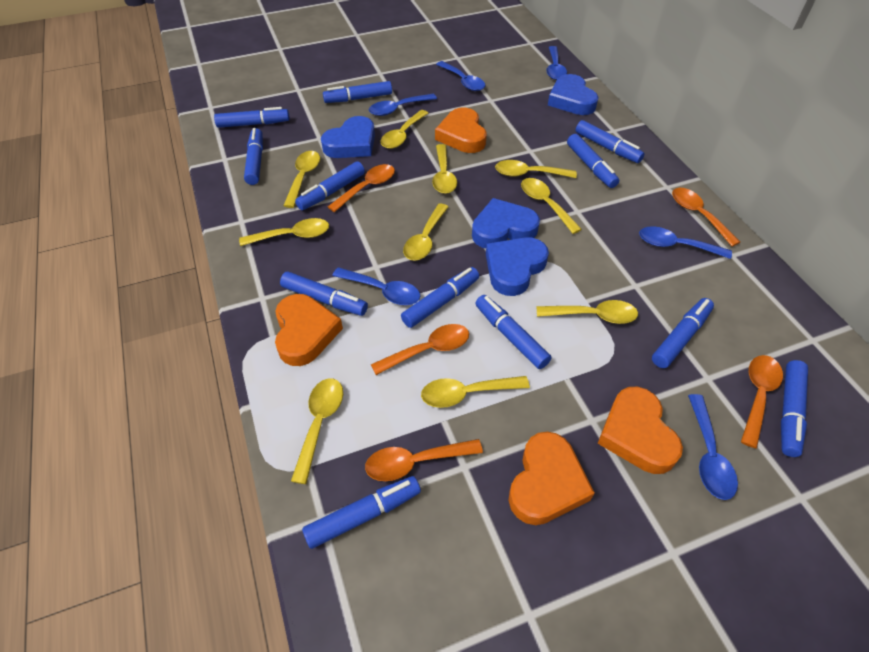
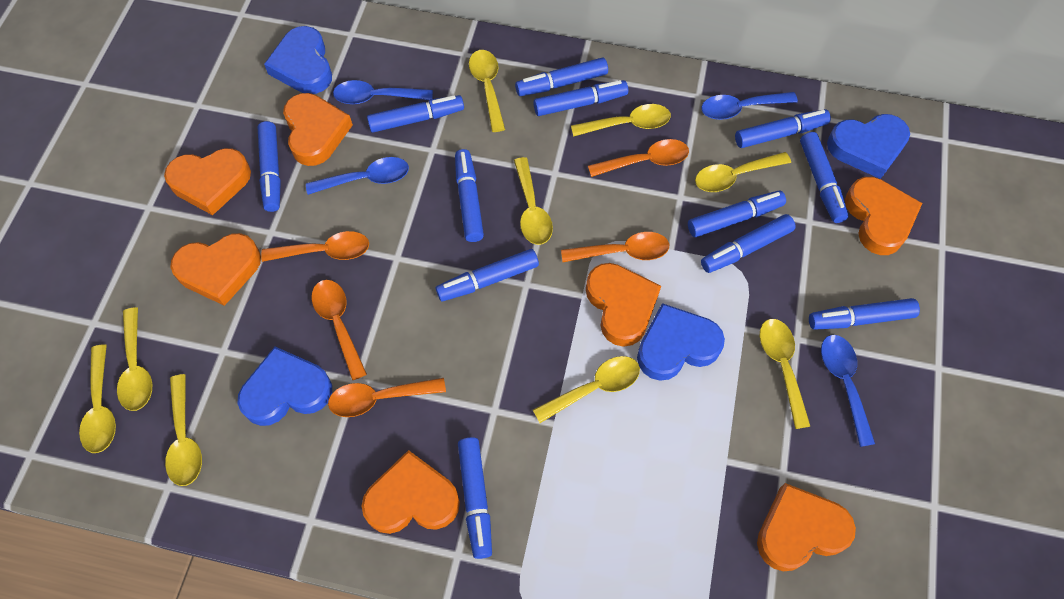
blue spoon: [332,267,420,305] [369,94,437,116] [436,61,485,91] [546,46,567,80] [639,226,732,259] [688,394,738,500] = 6 -> [306,157,409,195] [333,80,433,104] [701,92,798,120] [821,335,875,447] = 4
orange heart: [275,294,343,366] [435,108,487,153] [508,432,595,525] [597,386,683,474] = 4 -> [164,148,251,215] [170,233,261,306] [283,93,353,166] [362,450,460,534] [586,263,661,347] [757,483,856,571] [845,177,922,255] = 7
yellow spoon: [239,218,329,246] [283,151,320,208] [291,378,343,484] [381,110,428,149] [403,203,448,261] [421,376,530,408] [432,144,457,194] [495,160,577,178] [521,178,582,234] [536,300,638,324] = 10 -> [79,344,116,453] [117,307,152,411] [165,374,202,486] [469,50,505,132] [514,157,553,245] [533,356,640,423] [571,104,671,137] [695,152,791,192] [760,319,810,429] = 9

